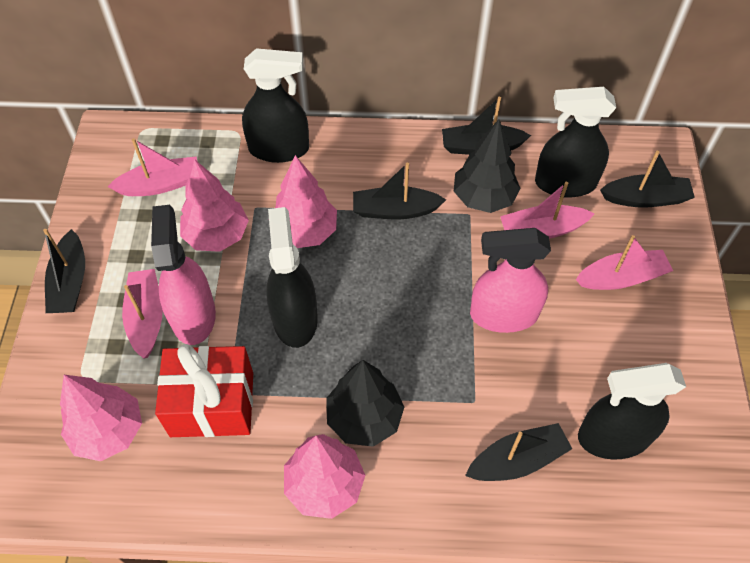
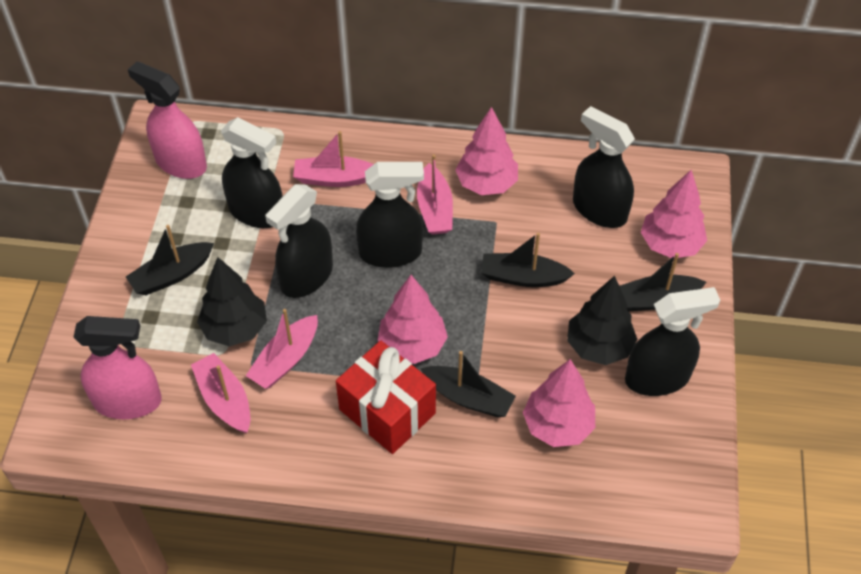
black boat: [43,229,85,313] [353,162,446,219] [442,97,531,155] [465,423,572,481] [600,151,695,208] = 5 -> [126,225,214,295] [420,351,516,417] [481,233,575,287] [620,253,706,312] = 4
black spray bottle: [242,48,309,163] [266,207,318,348] [535,87,616,198] [578,363,686,460] = 4 -> [221,117,283,228] [265,184,333,298] [356,162,424,268] [573,106,635,228] [625,287,720,396] = 5

